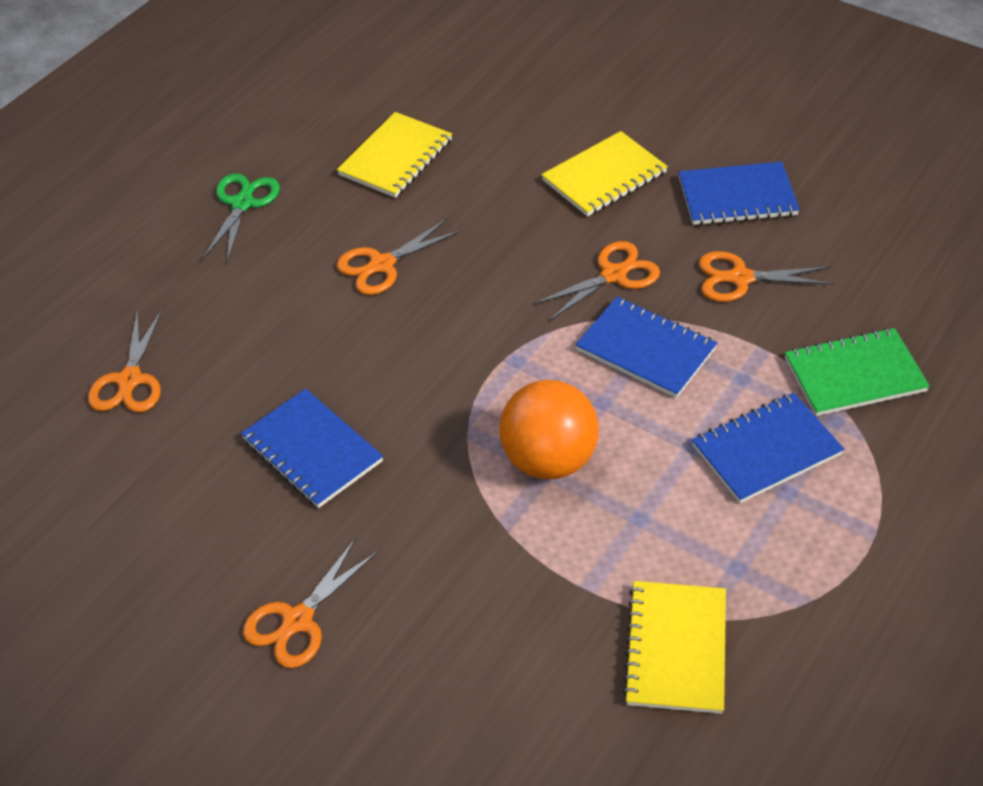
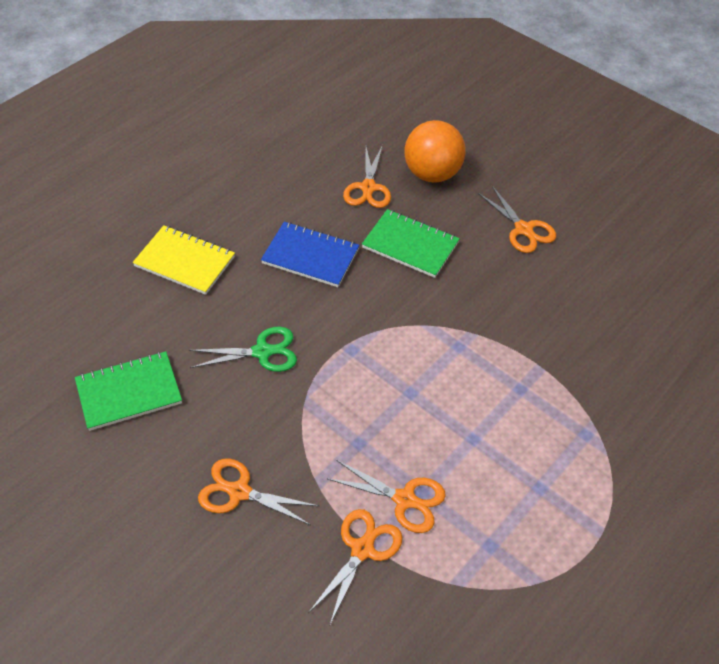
blue notebook: [241,389,383,508] [575,297,717,398] [679,161,800,225] [692,393,844,503] = 4 -> [261,222,359,287] = 1
green notebook: [785,328,930,416] = 1 -> [75,351,182,431] [362,209,460,278] = 2
yellow notebook: [337,112,452,198] [541,131,668,217] [623,581,726,714] = 3 -> [133,225,235,295] = 1

